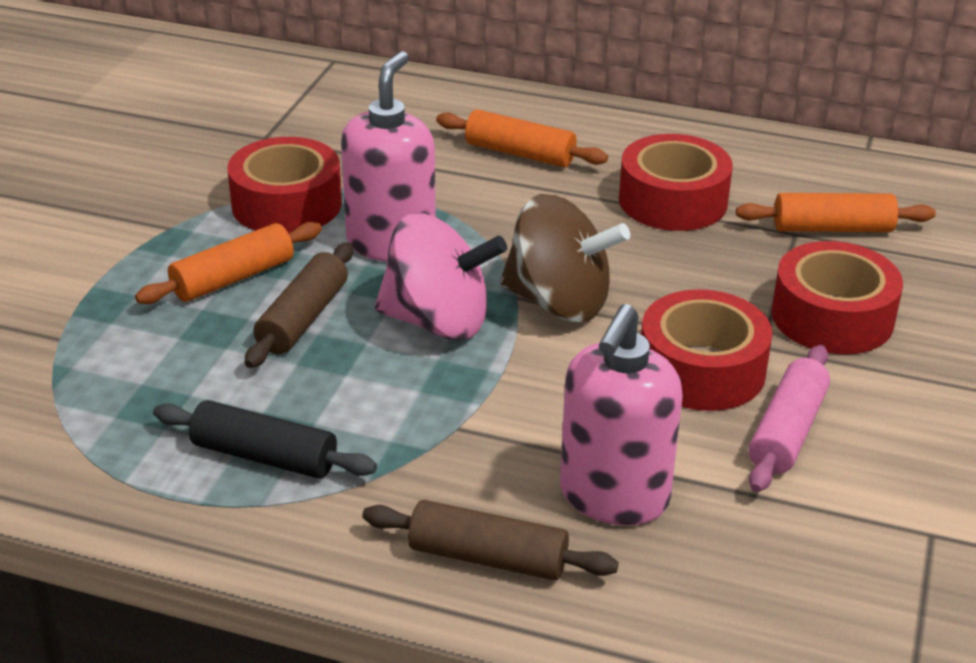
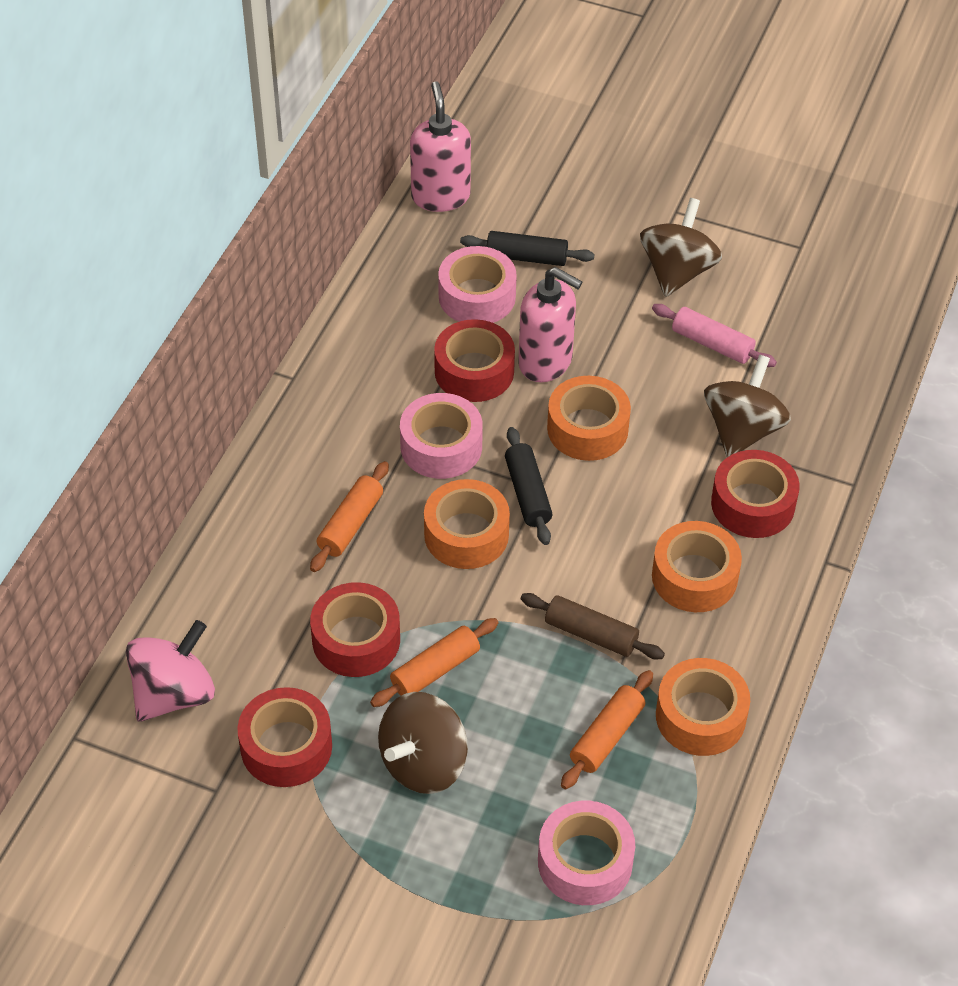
black rolling pin: [153,400,377,479] = 1 -> [460,231,595,266] [505,427,553,545] = 2
brown rolling pin: [245,242,354,368] [362,500,619,581] = 2 -> [521,593,665,659] = 1
brown spinning top: [500,194,630,322] = 1 -> [378,692,468,794] [640,198,722,297] [704,355,791,457] = 3
orange tape: none = 0 -> [424,479,510,569] [547,376,631,461] [652,521,742,612] [656,658,750,756] = 4
pink tape: none = 0 -> [400,393,483,479] [438,246,517,323] [538,801,635,905] = 3

